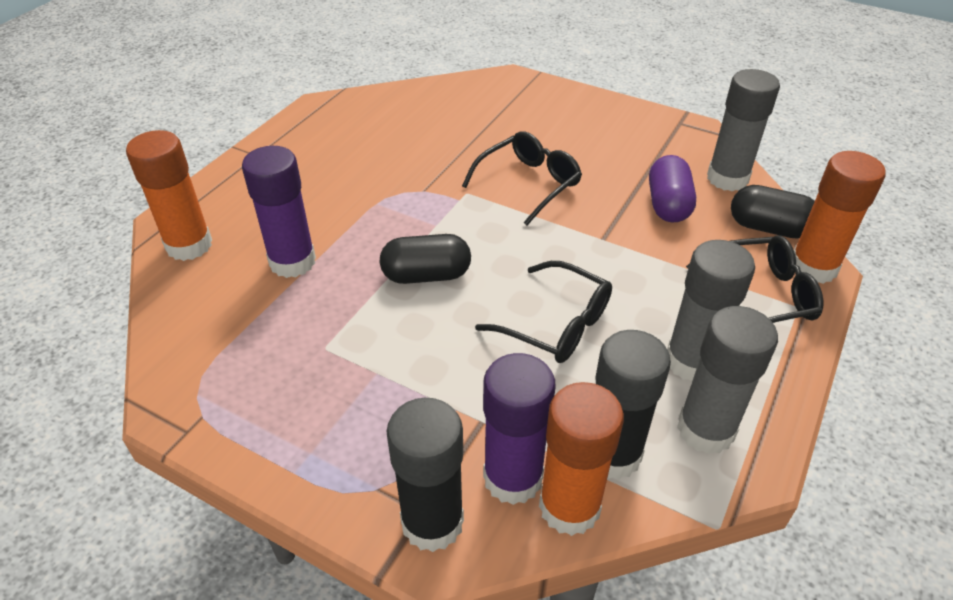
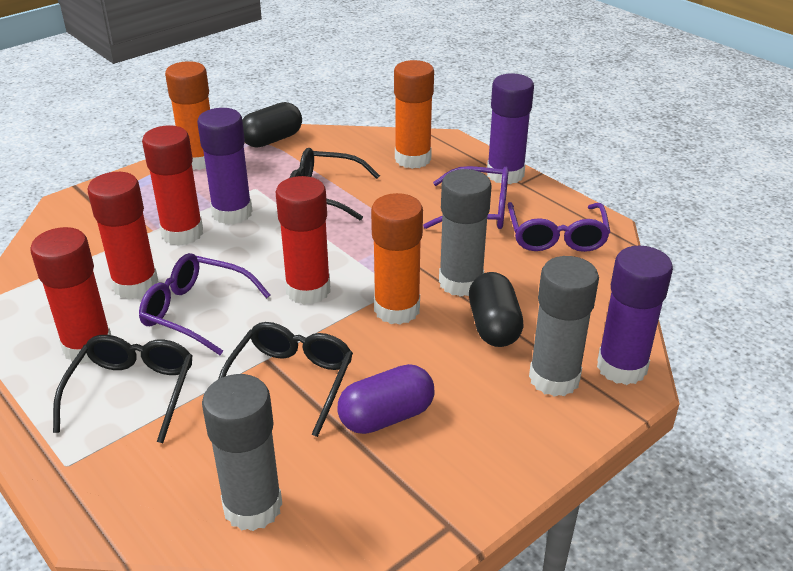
black glue stick: [386,398,464,552] [595,330,671,480] = 2 -> none = 0
purple glasses: none = 0 -> [139,253,270,355] [423,166,509,229] [507,202,610,252] = 3
purple glue stick: [242,146,316,278] [483,353,555,505] = 2 -> [197,108,252,224] [487,74,534,184] [597,246,673,385] = 3
red glue stick: none = 0 -> [30,227,111,364] [88,172,158,299] [142,125,203,246] [276,176,331,304] = 4

